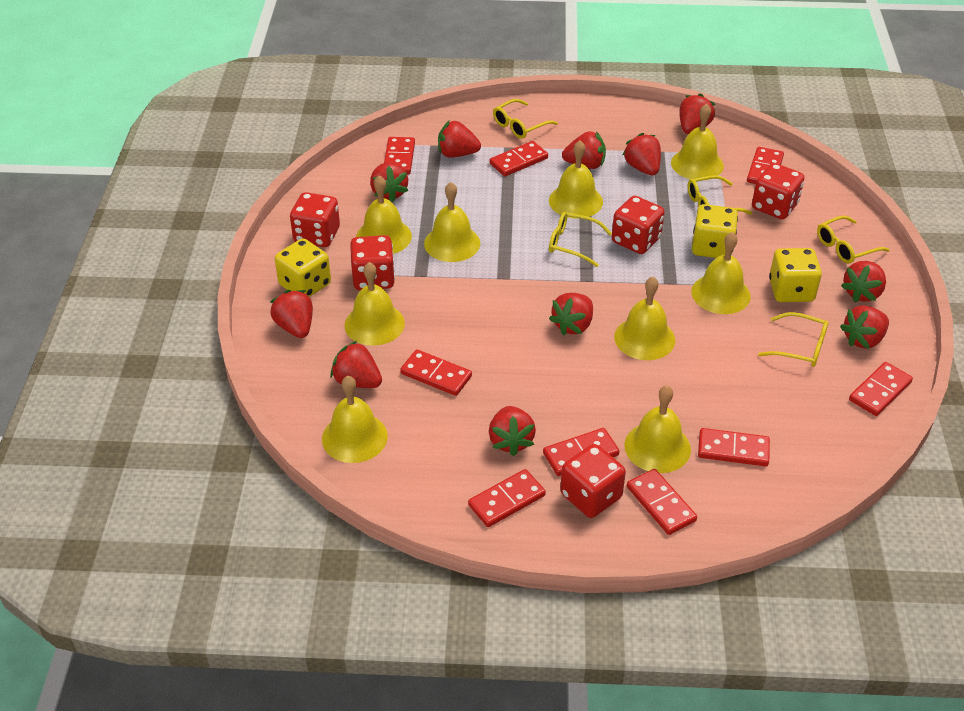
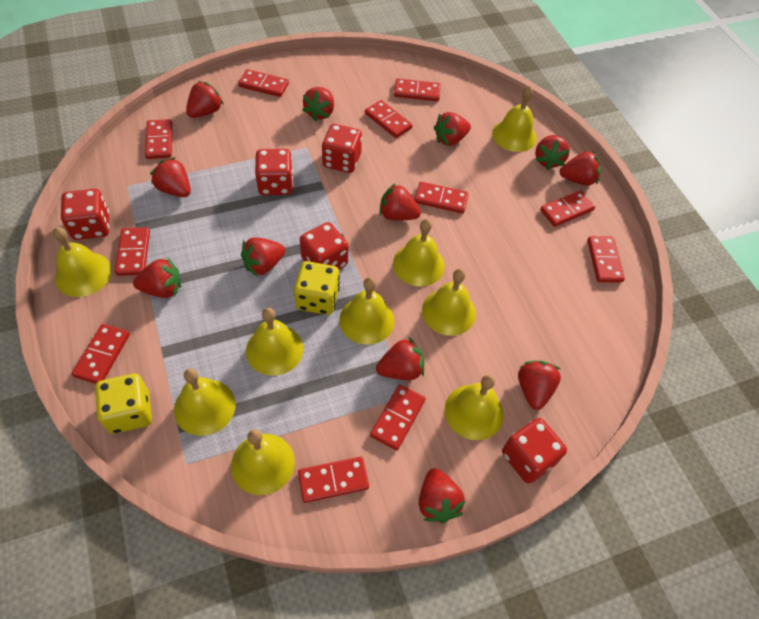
red domino: [384,137,415,175] [400,349,472,396] [468,469,546,527] [489,141,548,176] [543,428,619,476] [627,469,697,535] [698,428,770,466] [747,147,784,184] [849,362,913,416] = 9 -> [72,324,130,384] [115,227,150,276] [145,119,172,159] [238,69,289,97] [298,457,369,503] [365,100,412,138] [370,384,426,450] [394,78,440,101] [415,182,468,213] [540,190,595,227] [587,236,625,282] = 11
red strawberry: [270,290,313,338] [330,341,382,388] [370,162,408,202] [438,120,481,158] [489,406,536,456] [549,293,593,336] [562,131,606,169] [623,133,661,175] [679,93,715,134] [840,305,889,349] [841,261,886,302] = 11 -> [133,258,181,298] [150,157,191,197] [186,81,224,118] [241,238,285,276] [302,87,334,121] [376,337,424,380] [380,183,421,220] [419,468,465,523] [434,112,471,146] [518,361,561,410] [535,135,570,170] [560,152,601,186] = 12
yellow dice: [275,238,331,297] [692,204,738,258] [769,248,822,302] = 3 -> [95,374,152,434] [294,261,340,315] = 2
yellow glasses: [493,99,558,139] [549,212,612,267] [688,175,752,215] [758,312,828,367] [817,216,890,264] = 5 -> none = 0

